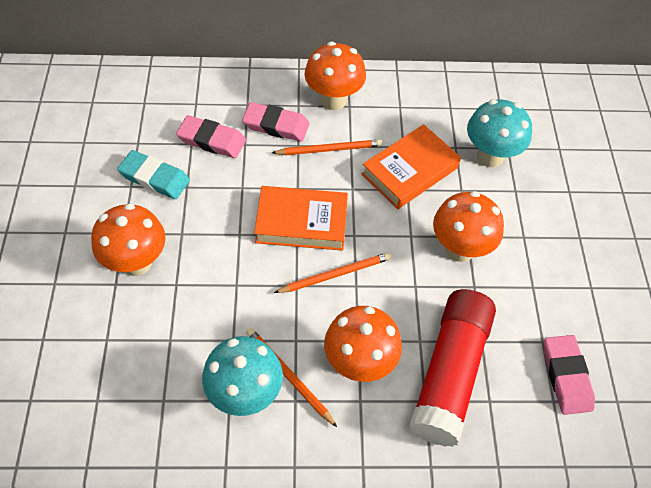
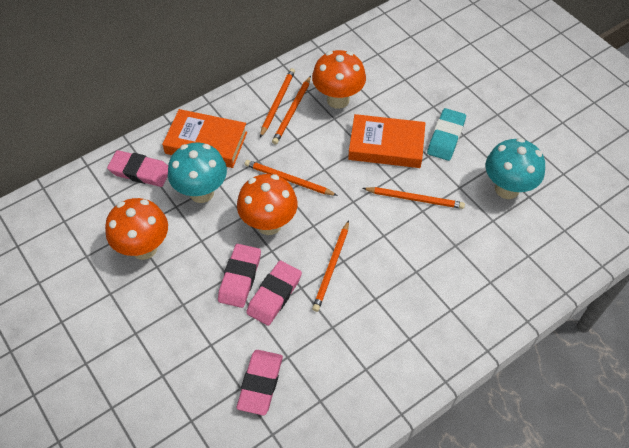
orange mushroom: [91,203,166,276] [305,42,366,110] [324,306,402,382] [433,191,504,262] = 4 -> [105,198,168,260] [237,174,298,235] [312,50,366,109] = 3
orange pencil: [246,328,337,427] [272,139,382,155] [274,252,391,293] = 3 -> [245,160,338,196] [260,68,295,137] [272,76,311,144] [312,220,349,312] [362,187,465,209] = 5
pink eraser: [176,115,246,158] [242,102,310,142] [543,335,595,415] = 3 -> [107,150,168,187] [218,244,261,308] [237,350,283,415] [246,261,302,326] = 4
red glue stick: [409,289,496,447] = 1 -> none = 0

